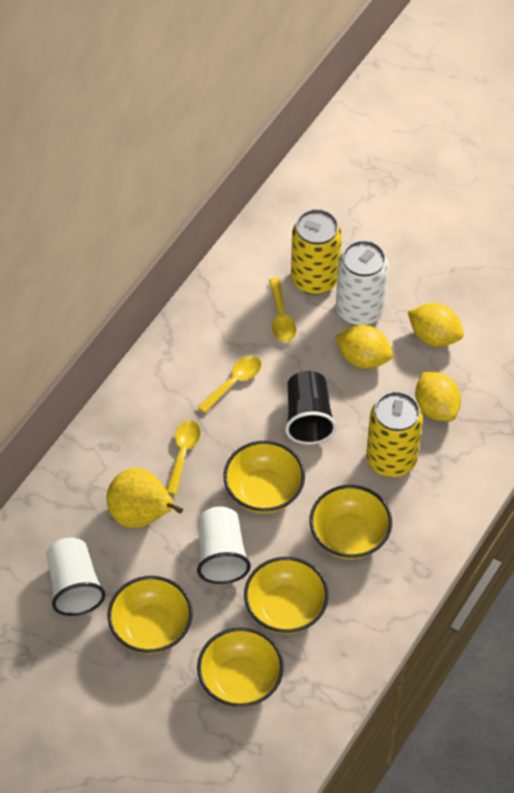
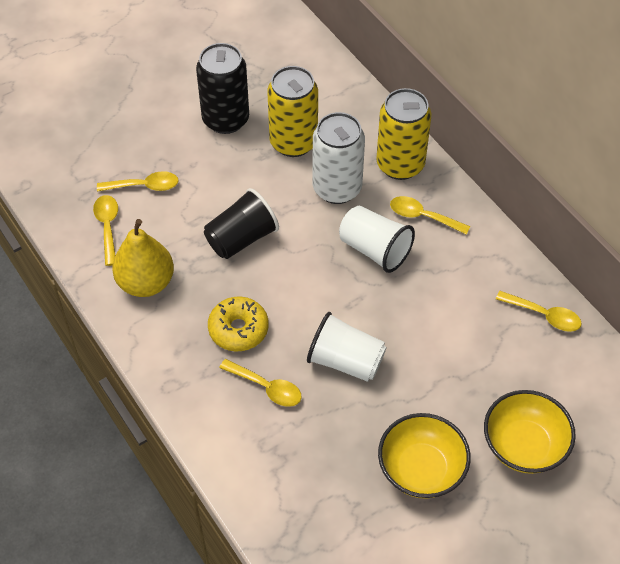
black can: none = 0 -> [196,43,249,134] = 1
yellow bowl: [108,576,193,654] [197,627,284,708] [224,441,305,513] [244,557,329,634] [310,485,392,559] = 5 -> [378,413,471,499] [484,390,576,474] = 2
yellow donut: none = 0 -> [208,297,269,351] = 1
yellow lemon: [335,325,393,369] [408,303,464,347] [415,372,461,422] = 3 -> none = 0
yellow spoon: [166,420,201,495] [198,356,262,413] [269,278,296,342] = 3 -> [93,195,118,266] [97,171,179,192] [219,359,302,407] [390,196,470,235] [496,291,582,332] = 5

